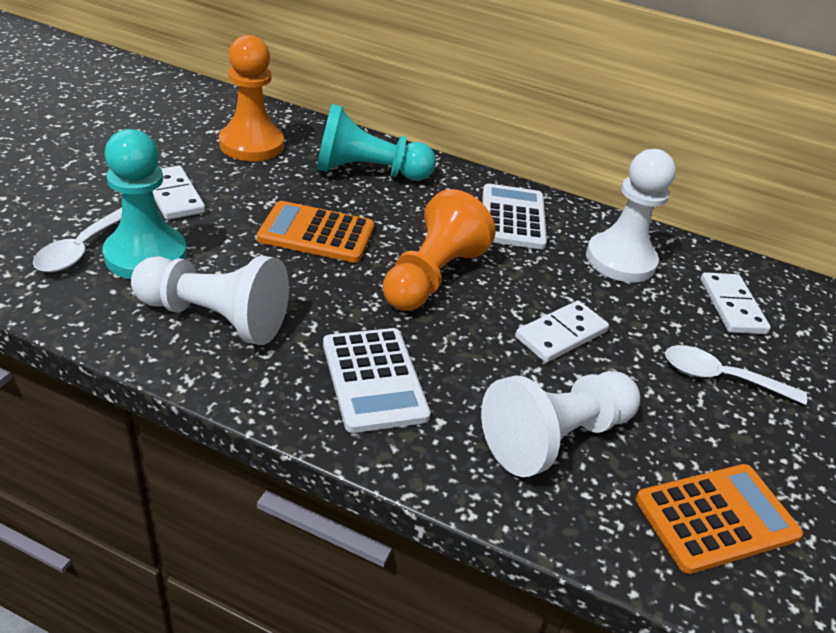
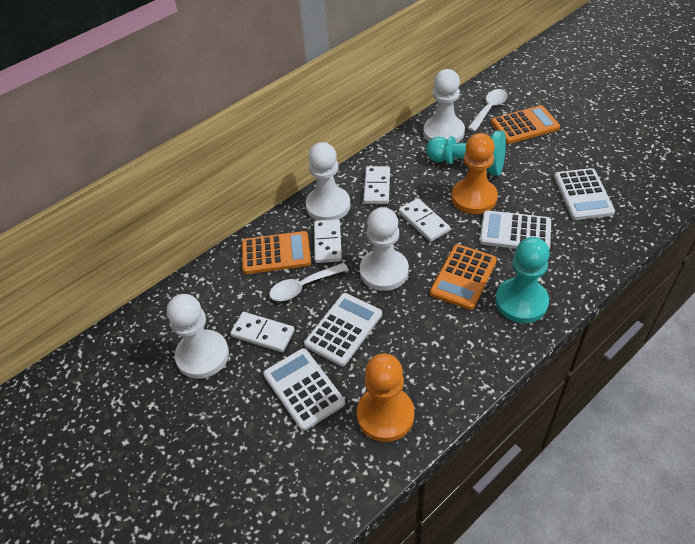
orange calculator: [257,201,374,263] [636,464,803,574] = 2 -> [242,231,311,274] [430,244,497,310] [491,105,560,144] = 3
white calculator: [323,328,431,433] [482,184,547,249] = 2 -> [263,348,345,431] [304,293,382,366] [480,210,551,250] [554,168,615,220] = 4
white domino: [153,166,205,220] [515,300,609,363] [700,272,771,334] = 3 -> [230,312,295,352] [314,219,342,263] [363,166,390,204] [399,198,450,242] = 4
white pawn: [131,255,289,345] [481,371,640,477] [586,149,676,282] = 3 -> [167,294,229,379] [305,142,351,221] [360,207,409,291] [423,69,465,143] = 4

